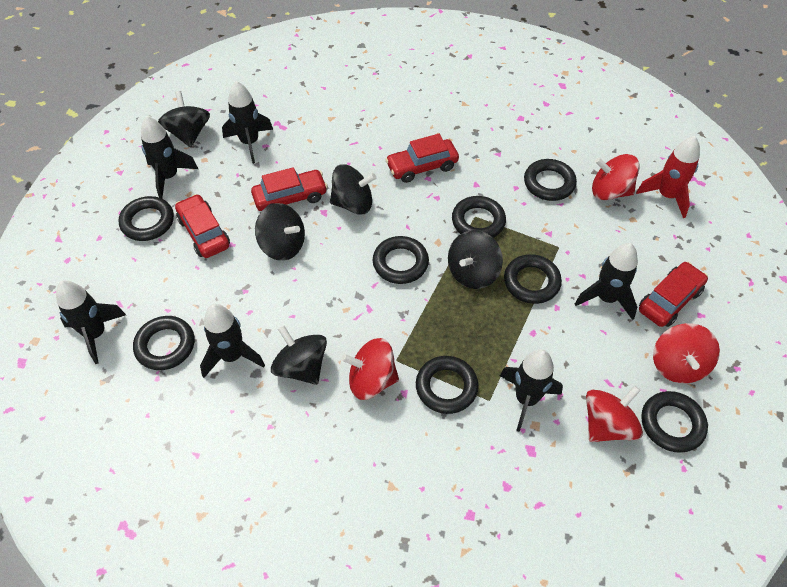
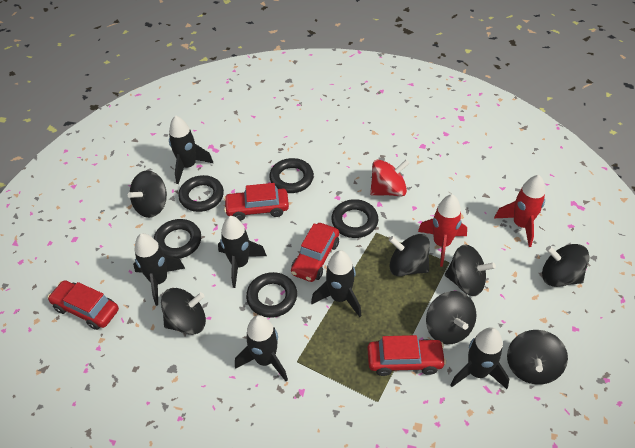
black ring: [118,196,174,241] [133,316,194,370] [373,236,429,284] [416,356,479,414] [452,196,506,238] [504,254,562,304] [524,159,577,201] [641,391,708,453] = 8 -> [154,219,201,259] [178,175,224,212] [246,272,297,318] [269,158,314,193] [332,199,378,238] = 5
black spinning top: [158,91,210,147] [255,203,305,261] [271,325,327,385] [330,164,376,215] [448,230,503,289] = 5 -> [128,170,167,218] [161,288,206,335] [389,234,430,276] [426,291,476,344] [445,244,496,296] [507,330,568,385] [542,244,589,287] = 7
red rocket: [636,136,700,218] = 1 -> [418,194,467,267] [494,175,545,247] = 2
red spinning top: [341,338,399,400] [586,385,643,442] [592,154,640,200] [653,323,720,383] = 4 -> [370,160,410,196] = 1

